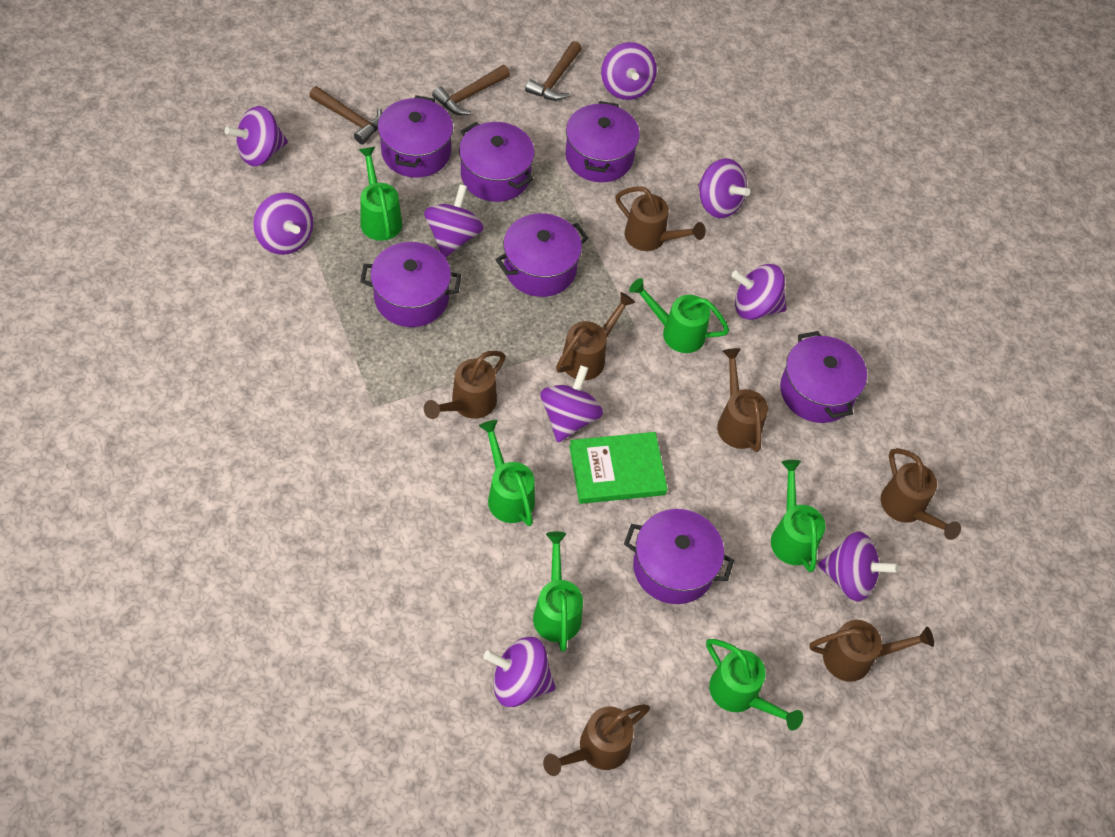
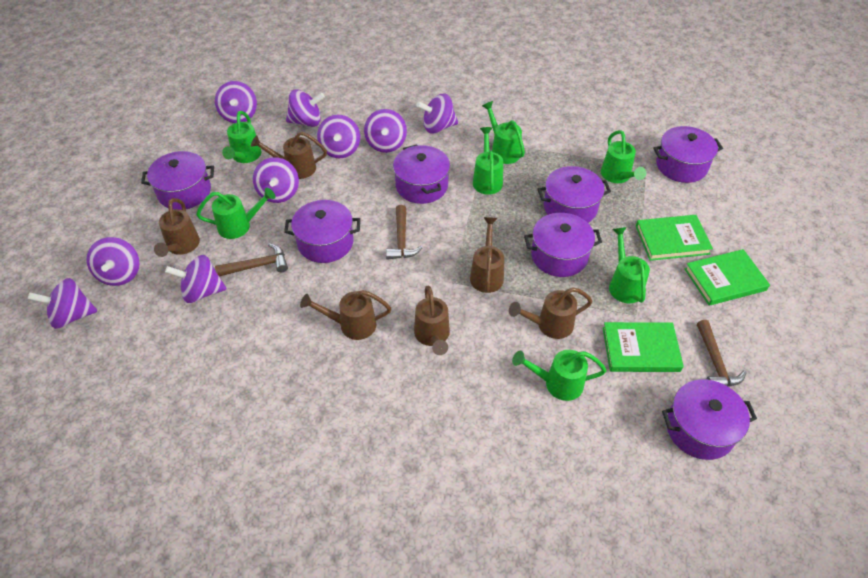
brown watering can: [424,351,506,419] [543,704,650,776] [556,292,635,380] [615,186,706,251] [717,348,768,452] [810,620,934,682] [881,448,961,540] = 7 -> [154,198,200,257] [251,132,327,179] [300,290,391,340] [414,285,450,355] [470,217,504,293] [509,287,592,339] = 6
green book: [569,432,668,504] = 1 -> [603,322,684,372] [636,215,713,261] [685,249,770,306] = 3
green watering can: [358,147,402,241] [479,420,535,526] [533,531,583,652] [629,278,729,353] [706,639,803,731] [771,460,826,572] = 6 -> [196,188,276,239] [222,111,261,163] [473,127,503,195] [482,101,525,164] [512,350,607,401] [601,130,646,183] [609,227,650,303] = 7

